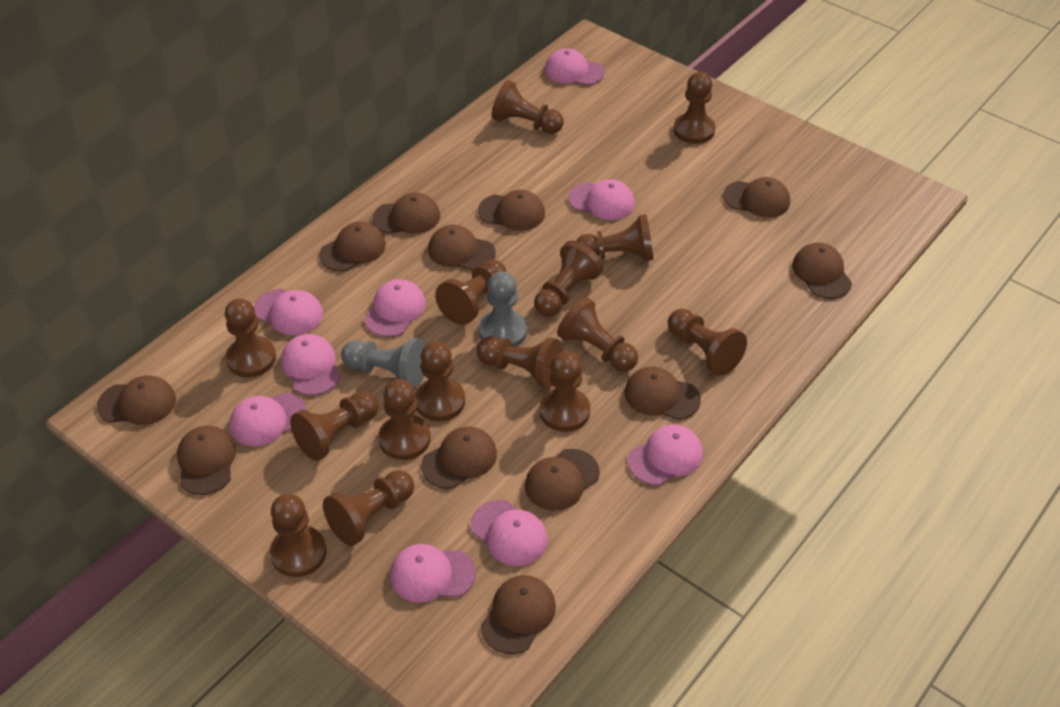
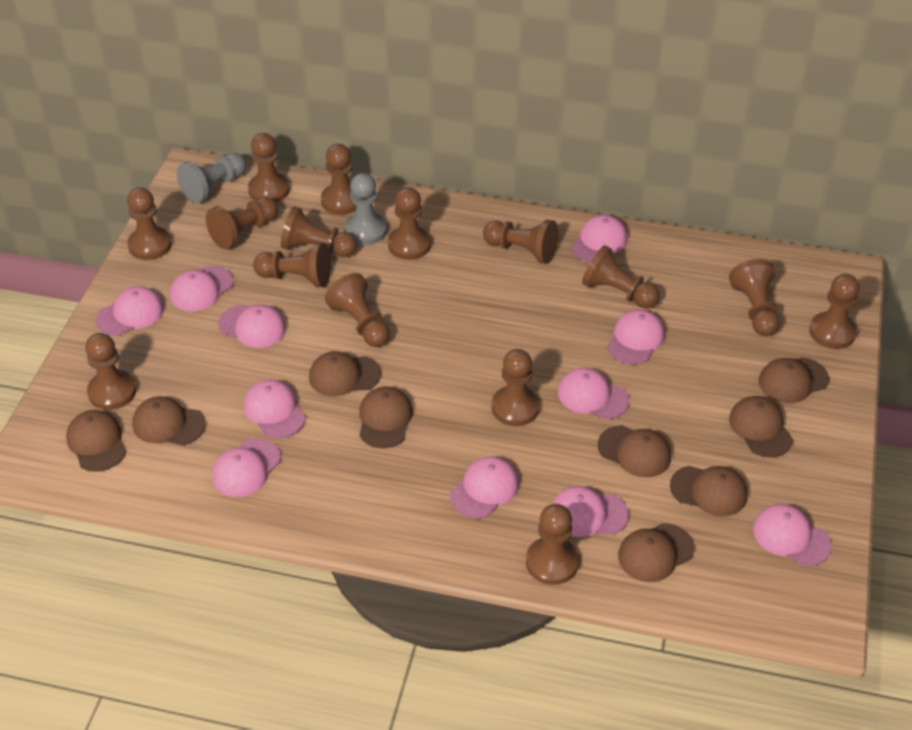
brown cap: [97,376,176,425] [177,426,236,495] [319,221,386,272] [372,193,440,234] [421,427,497,489] [428,225,496,271] [478,190,545,231] [481,575,556,654] [525,449,600,511] [624,367,701,420] [723,177,790,218] [792,243,852,299] = 12 -> [66,410,126,472] [132,396,206,445] [309,351,381,396] [359,386,413,448] [598,425,671,477] [618,523,694,582] [670,466,747,516] [729,396,793,457] [759,357,829,403] = 9
pink cap: [230,393,307,446] [254,289,323,335] [281,334,341,396] [364,279,426,337] [390,544,476,603] [470,500,548,566] [545,48,604,86] [568,179,635,220] [628,425,703,485] = 9 -> [96,286,164,335] [170,266,234,312] [212,438,281,497] [218,305,286,348] [244,380,306,439] [450,457,519,519] [552,486,629,537] [558,368,629,419] [571,215,628,263] [607,309,665,365] [753,504,832,566] = 11

